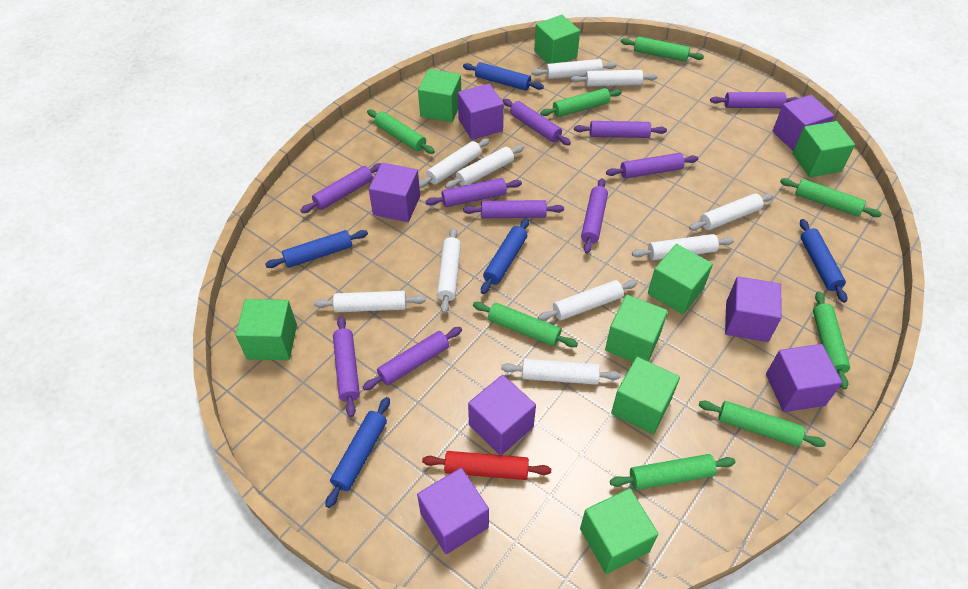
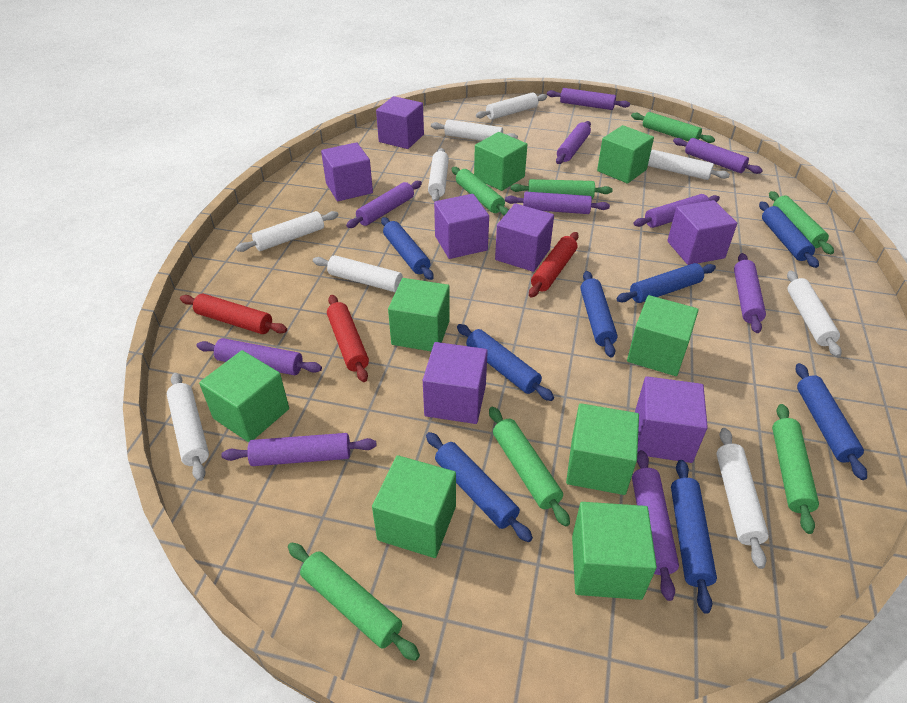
blue rolling pin: [265,230,368,268] [325,397,390,508] [463,62,544,91] [481,218,529,294] [800,219,847,303] = 5 -> [381,217,434,280] [426,432,533,542] [457,324,554,401] [580,271,618,357] [616,263,716,303] [671,460,717,614] [759,201,819,268] [796,363,867,480] = 8
green rolling pin: [367,109,435,154] [473,302,578,347] [540,88,622,117] [610,454,735,490] [621,36,704,62] [699,401,826,447] [780,178,882,217] [813,291,850,390] = 8 -> [288,543,420,661] [452,167,509,216] [489,407,570,527] [511,179,612,199] [631,112,715,143] [769,191,834,254] [772,404,819,534] = 7
red rolling pin: [422,451,551,480] = 1 -> [180,294,287,334] [327,295,369,382] [529,232,579,298] = 3
white rolling pin: [314,291,426,312] [419,138,489,188] [437,227,461,313] [445,145,524,189] [501,359,621,385] [532,59,617,79] [538,280,637,321] [571,70,658,87] [632,234,734,260] [689,193,773,231] = 10 -> [167,373,209,481] [236,211,338,252] [313,255,403,292] [428,148,449,202] [431,120,518,141] [476,93,547,120] [648,150,730,180] [716,428,769,569] [787,271,842,357] = 9

